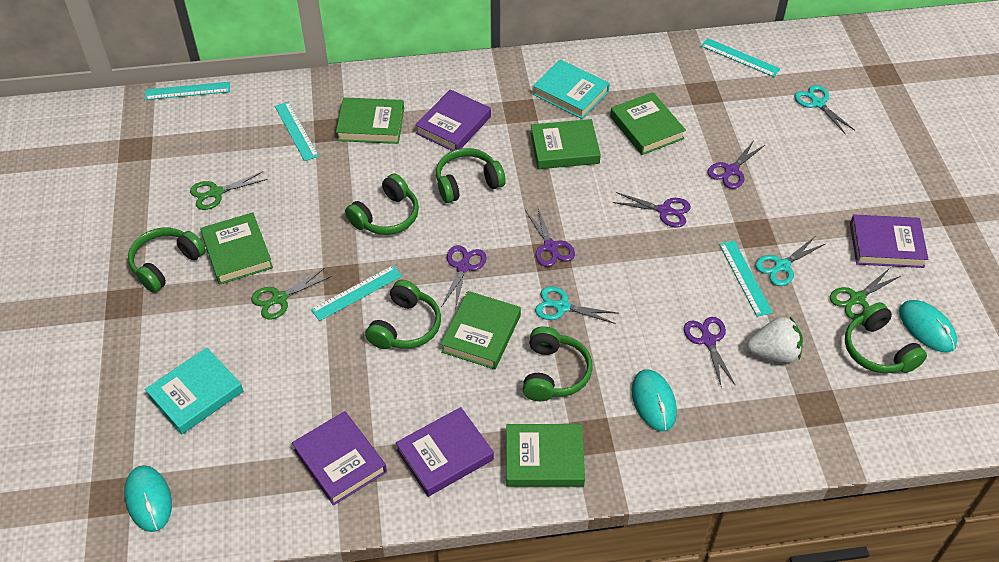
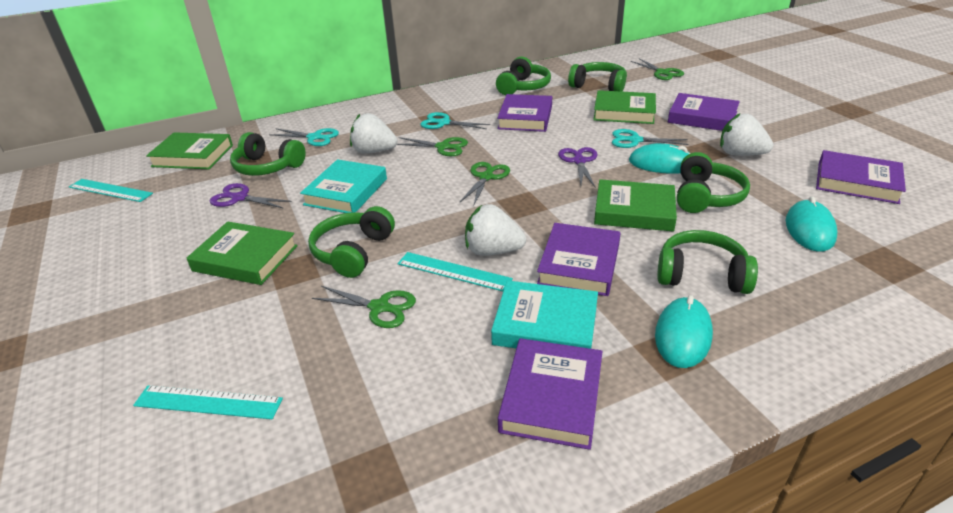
green book: [200,212,273,285] [336,97,404,144] [441,291,521,370] [506,424,585,487] [531,119,601,169] [610,92,686,155] = 6 -> [146,132,233,169] [187,221,298,285] [593,90,656,124] [594,179,677,232] = 4
green scissors: [190,171,267,210] [251,268,332,320] [830,268,901,320] = 3 -> [312,286,416,328] [397,137,468,156] [459,162,510,206] [631,58,684,80] = 4
purple book: [292,411,387,506] [396,407,494,497] [415,89,491,151] [850,215,929,268] = 4 -> [497,94,552,132] [498,338,603,450] [537,223,621,296] [668,93,740,131] [816,150,906,204] = 5
purple scissors: [441,245,487,310] [525,208,575,267] [612,192,691,227] [684,317,736,388] [707,139,766,189] = 5 -> [210,183,292,209] [558,147,597,188] = 2
turquoise ruler: [145,82,230,100] [275,101,319,161] [311,265,402,321] [701,38,780,77] [719,241,773,317] = 5 -> [69,179,153,202] [133,385,283,419] [398,252,513,291] = 3
white strawberry: [747,317,803,363] = 1 -> [350,113,397,154] [465,204,526,256] [720,114,773,156] = 3

